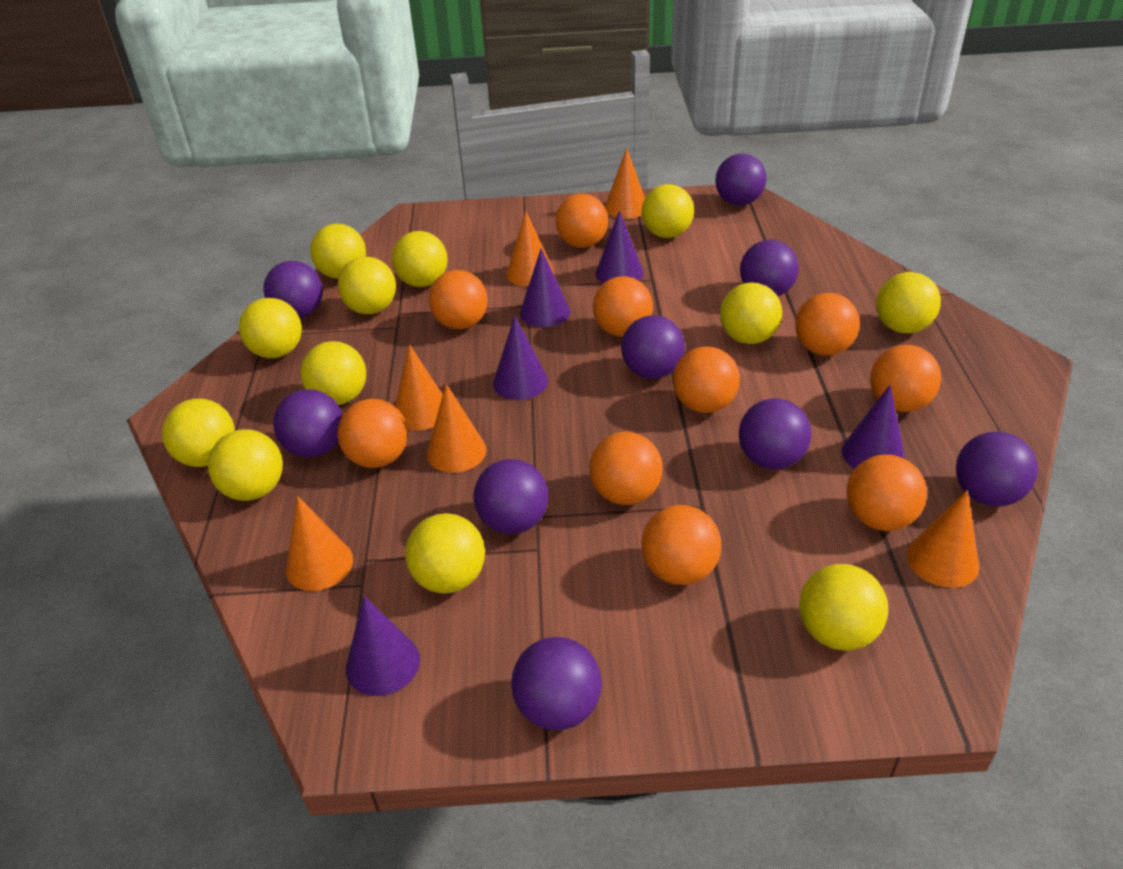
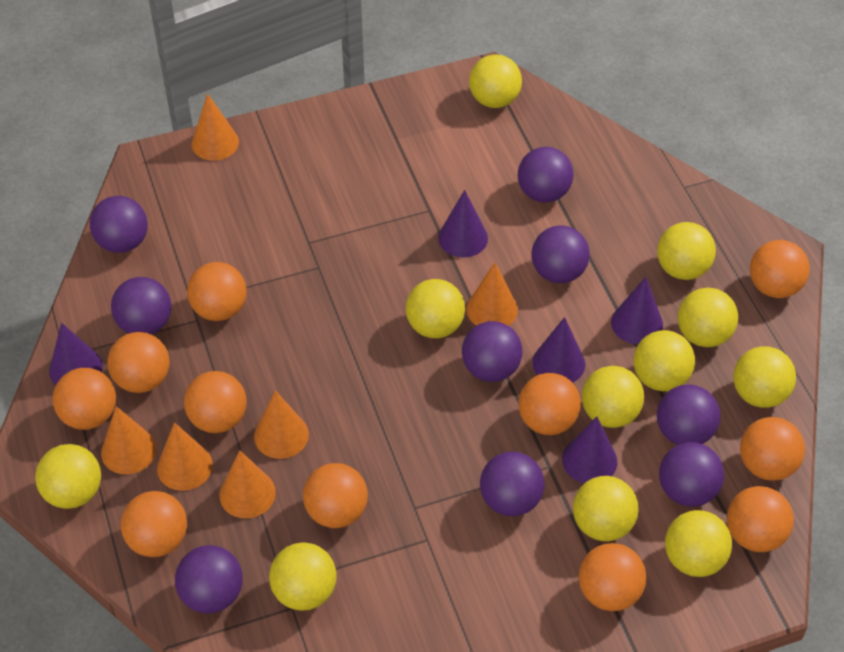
orange ball: [337,399,408,468] [429,270,488,329] [555,194,608,248] [589,432,663,505] [593,276,653,337] [641,505,721,585] [673,346,740,413] [795,293,860,355] [847,455,927,531] [870,345,941,412] = 10 -> [53,368,116,430] [108,332,169,393] [121,491,187,557] [184,371,247,433] [187,262,247,321] [303,463,368,528] [518,373,581,435] [579,543,647,611] [727,486,794,552] [740,417,805,481] [750,240,810,298] = 11
yellow ball: [162,399,235,467] [208,429,283,501] [239,298,302,358] [300,341,366,405] [310,224,366,279] [338,257,396,314] [392,231,448,287] [405,513,485,593] [641,184,694,238] [720,282,782,344] [799,564,888,651] [876,272,941,333] = 12 -> [35,444,101,509] [269,542,337,611] [406,279,465,338] [469,54,522,108] [573,476,639,541] [582,366,644,428] [633,330,695,391] [657,222,716,280] [665,510,732,577] [678,288,738,347] [733,346,796,408] = 11

